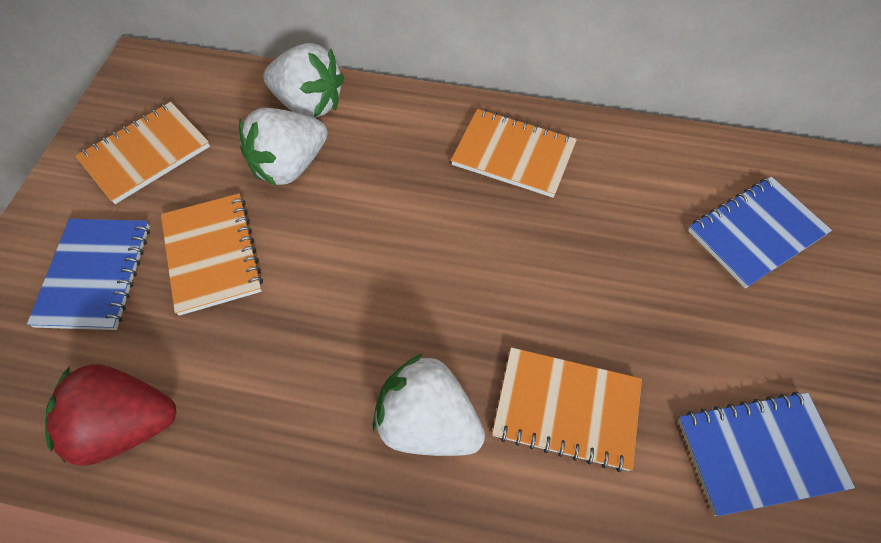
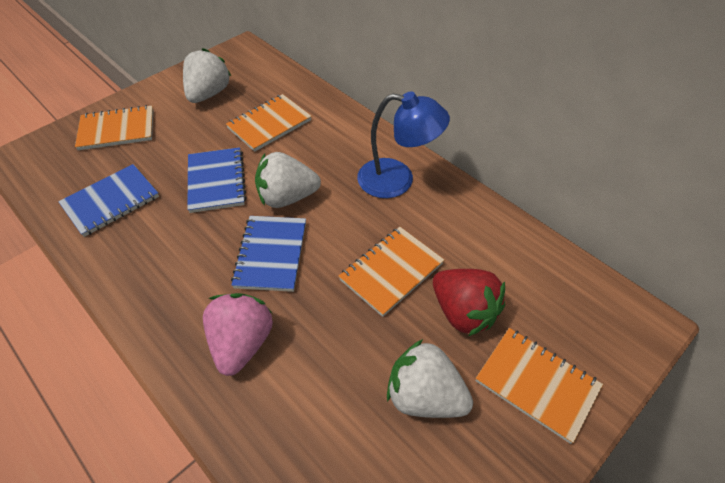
blue lamp: none = 0 -> [357,91,450,198] = 1
pink strawberry: none = 0 -> [203,293,273,376] = 1

